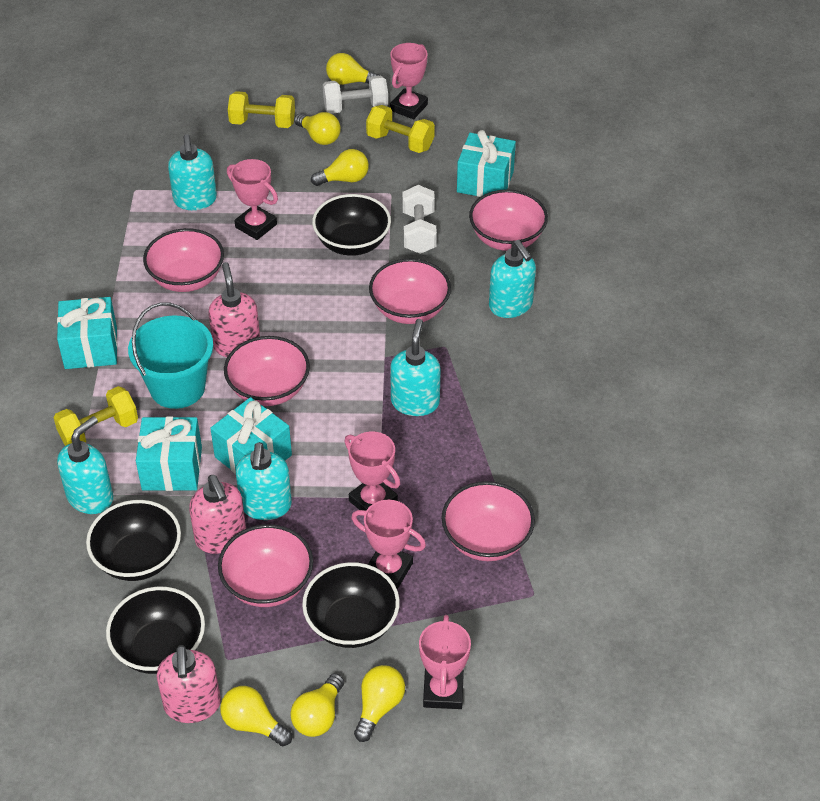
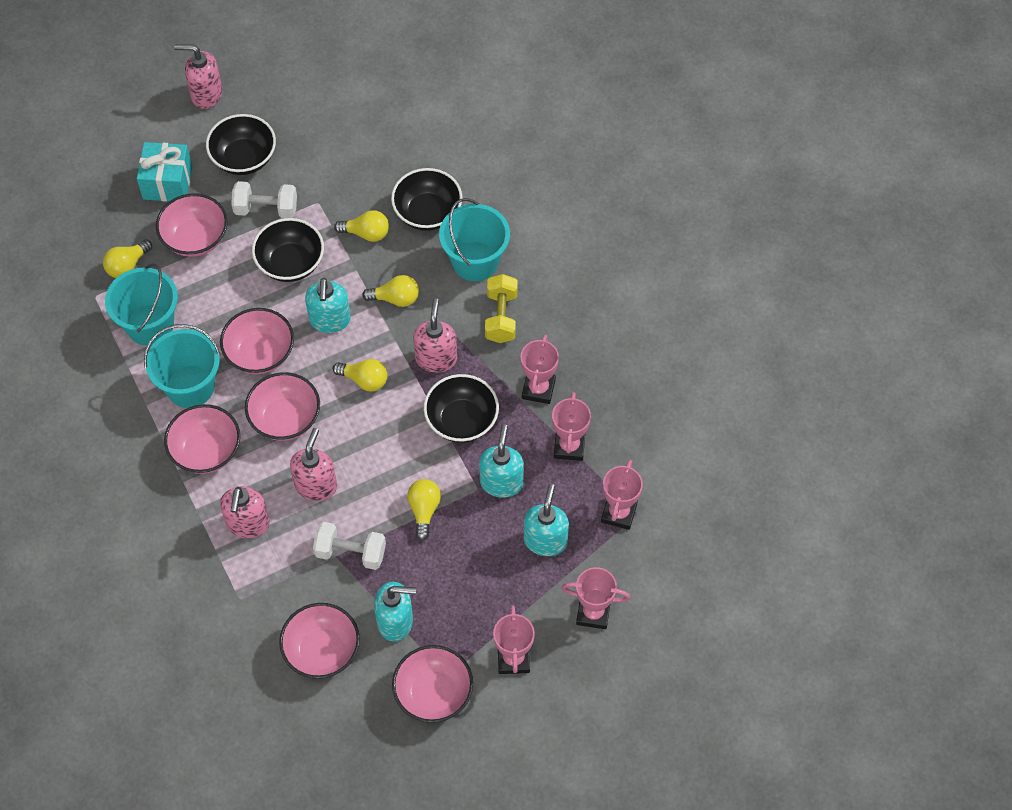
pink soap dispenser: [157,645,221,723] [189,475,246,554] [209,262,260,357] = 3 -> [174,44,222,109] [220,487,270,538] [290,428,337,501] [413,298,457,373] = 4
turquoise bucket: [128,302,213,409] = 1 -> [105,263,178,346] [144,324,221,408] [439,198,510,281] = 3
turquoise gift: [57,297,118,369] [136,416,202,491] [210,397,292,474] [457,130,516,197] = 4 -> [137,142,192,202] = 1
turquoise soap dispenser: [57,416,113,514] [168,134,217,210] [236,442,292,520] [390,319,441,416] [489,240,536,318] = 5 -> [305,278,351,333] [374,582,416,641] [479,424,524,498] [524,484,569,556] = 4
yellow dumbbell: [54,386,138,446] [228,91,295,128] [366,105,435,153] = 3 -> [485,274,518,343] = 1
yellow light bulb: [220,686,292,746] [290,673,344,737] [294,112,341,145] [311,149,369,186] [326,53,380,85] [354,665,405,742] = 6 -> [103,239,152,278] [333,359,388,392] [334,210,389,242] [362,275,419,307] [407,479,441,541] = 5

